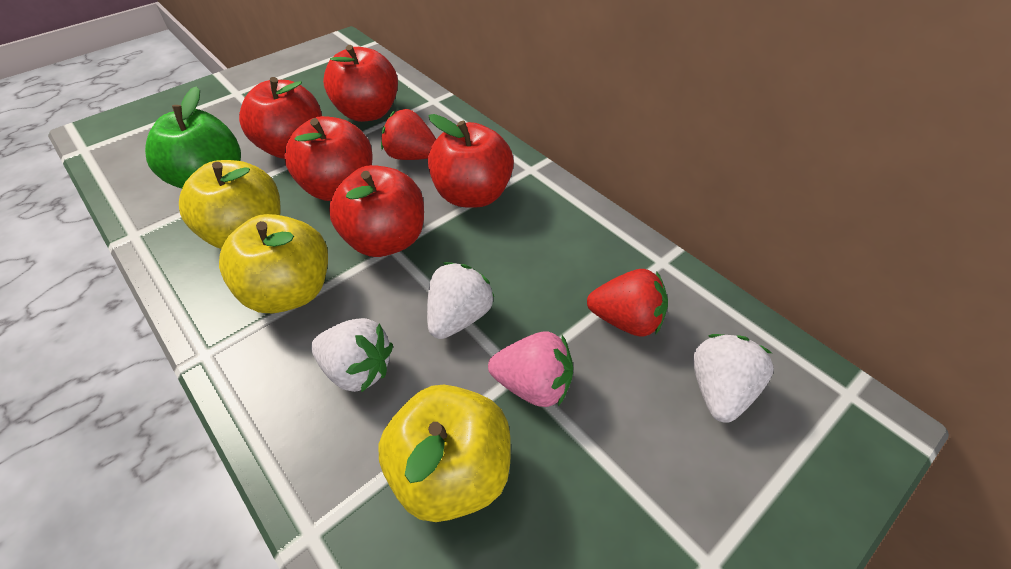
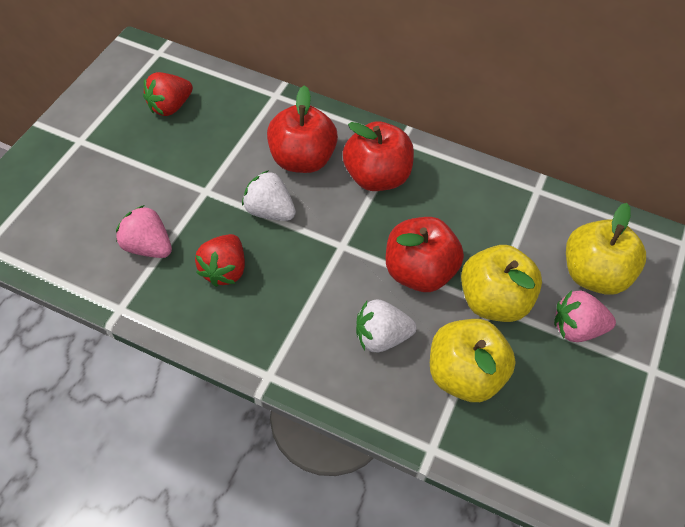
green apple: [145,86,241,189] = 1 -> none = 0
pink strawberry: [488,331,573,407] = 1 -> [116,205,172,258] [554,290,616,342] = 2
red apple: [239,77,322,159] [285,116,373,201] [323,45,398,122] [329,165,424,257] [428,114,514,208] = 5 -> [267,85,338,173] [343,121,414,191] [386,217,464,292] = 3
white strawberry: [311,318,393,393] [427,262,494,339] [693,334,774,423] = 3 -> [242,170,296,221] [356,299,417,352] = 2

